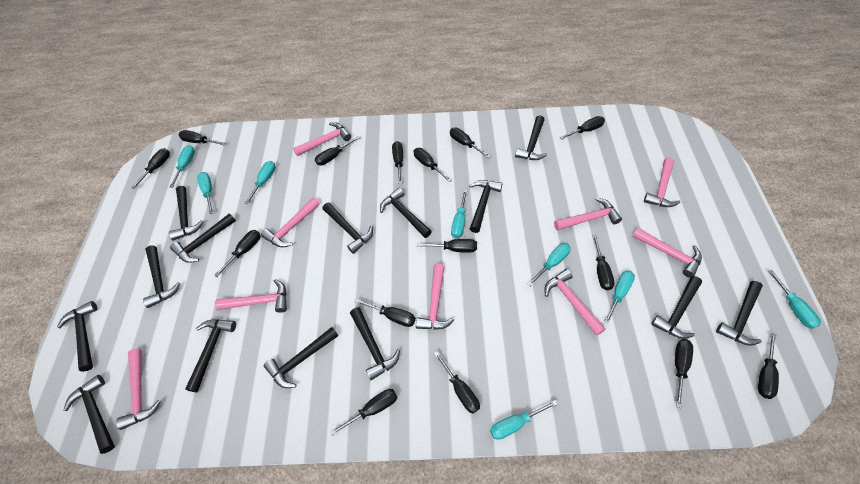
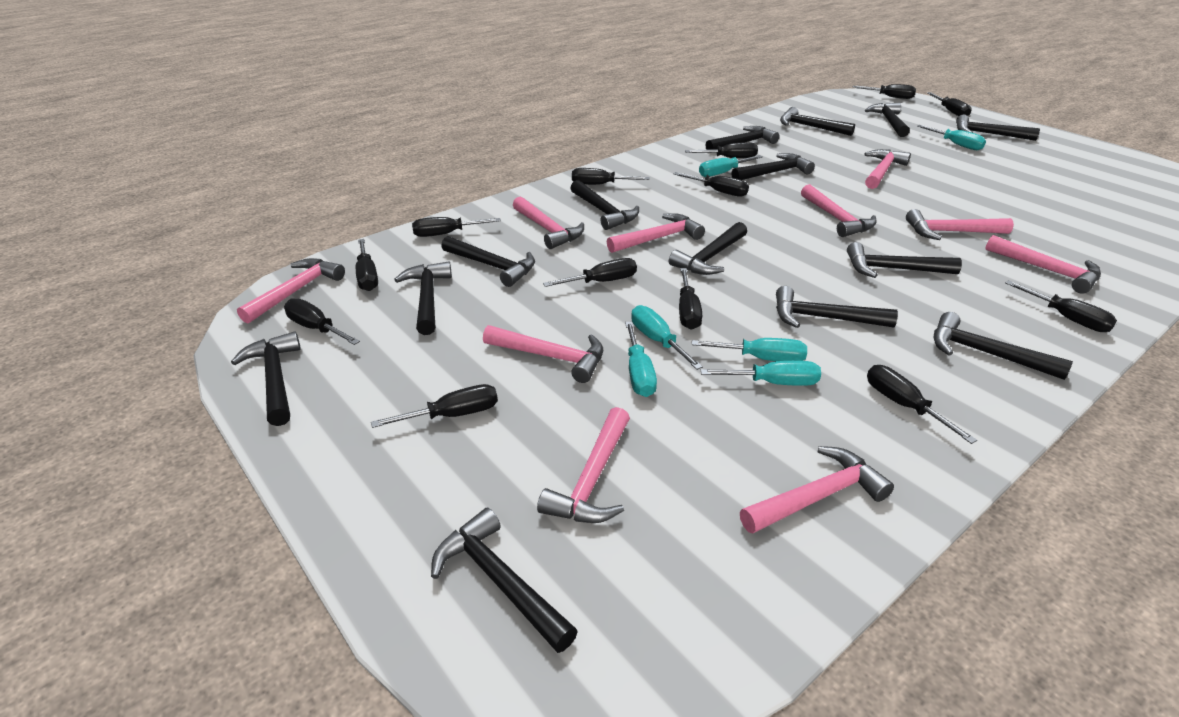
black screwdriver: [131,148,170,189] [178,130,225,145] [214,230,260,277] [315,136,360,165] [330,389,397,436] [355,298,416,327] [392,141,403,184] [413,148,451,182] [417,239,477,253] [434,351,480,413] [450,128,491,158] [560,116,605,139] [592,235,614,290] [675,339,693,408] [758,333,779,399] = 15 -> [284,298,360,345] [356,239,378,291] [371,384,498,428] [412,217,501,237] [543,258,637,287] [572,168,650,185] [674,172,749,197] [679,268,702,330] [685,142,758,158] [853,84,916,99] [867,365,977,444] [927,92,972,116] [1005,280,1117,332] = 13
pink hammer: [116,349,161,430] [215,279,287,313] [261,198,320,247] [293,122,351,156] [416,263,454,330] [545,269,606,336] [554,197,622,231] [632,228,702,278] [644,157,680,207] = 9 -> [237,258,345,323] [483,325,603,383] [513,196,584,249] [537,407,630,523] [607,213,705,253] [740,446,894,534] [801,184,877,237] [865,149,911,189] [906,209,1014,240] [985,235,1101,293] = 10
turquoise screwdriver: [169,145,195,188] [197,172,213,214] [245,161,276,204] [451,190,467,238] [490,400,558,440] [528,243,571,286] [604,270,635,324] [768,270,821,329] = 8 -> [625,322,657,397] [631,305,703,370] [692,338,807,361] [699,155,763,177] [701,361,821,386] [917,125,986,150] = 6

